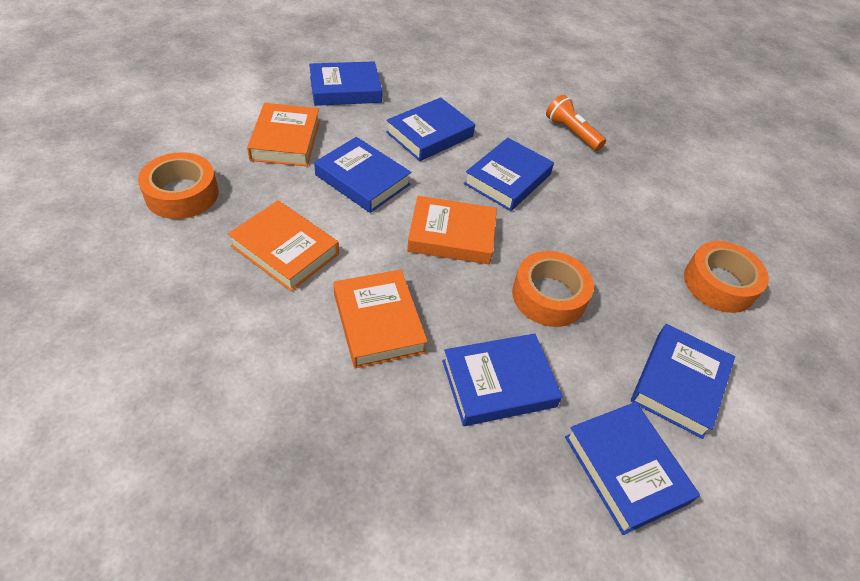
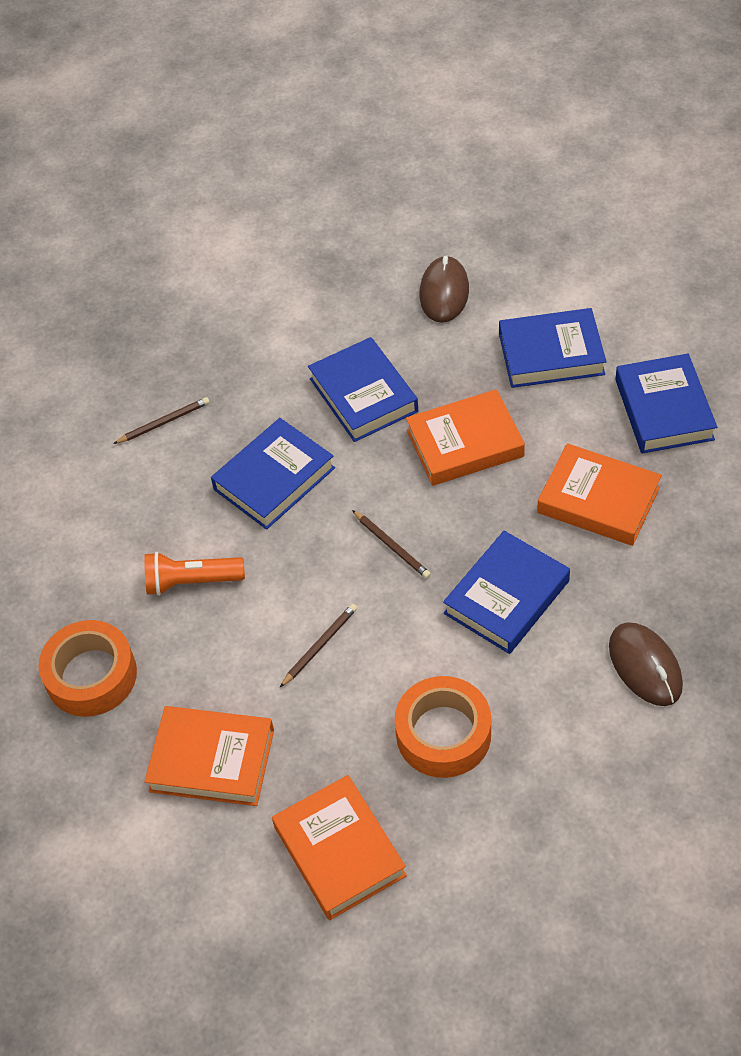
blue book: [309,61,382,106] [314,137,411,213] [386,97,475,161] [442,334,563,426] [464,138,554,211] [565,402,700,535] [631,324,735,439] = 7 -> [211,418,335,530] [308,337,418,442] [443,531,570,654] [499,308,606,388] [615,354,717,453] = 5
brown mouse: none = 0 -> [420,256,469,323] [609,622,683,706] = 2
brown pencil: none = 0 -> [113,397,210,444] [280,604,357,687] [352,510,431,579] = 3
orange tape: [138,152,218,219] [512,251,594,327] [684,241,769,313] = 3 -> [38,620,137,717] [395,676,491,778] = 2

